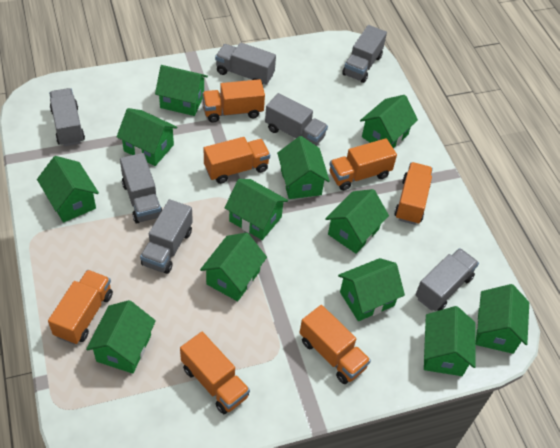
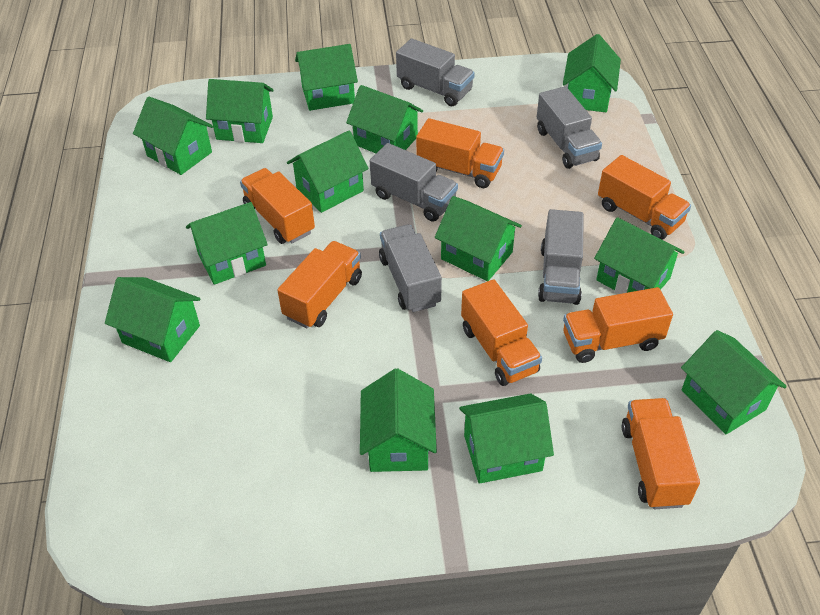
green house: [37,156,99,223] [86,300,156,374] [117,108,177,166] [155,65,208,116] [200,233,267,301] [225,179,288,240] [277,136,330,199] [325,189,389,254] [338,258,405,321] [360,95,418,148] [424,306,476,376] [476,284,529,354] = 12 -> [105,277,201,362] [133,97,213,175] [186,202,268,285] [206,79,274,143] [287,131,369,213] [295,44,358,111] [346,85,423,153] [360,368,437,472] [435,196,522,281] [459,393,554,484] [563,34,621,112] [594,217,684,294] [681,330,787,434] = 13
grey truck: [49,88,85,147] [120,153,162,223] [140,199,193,274] [215,42,276,85] [265,93,328,146] [342,25,387,83] [415,248,479,311] = 7 -> [370,143,458,222] [379,225,442,312] [396,38,475,106] [537,86,602,169] [538,209,584,305] = 5

